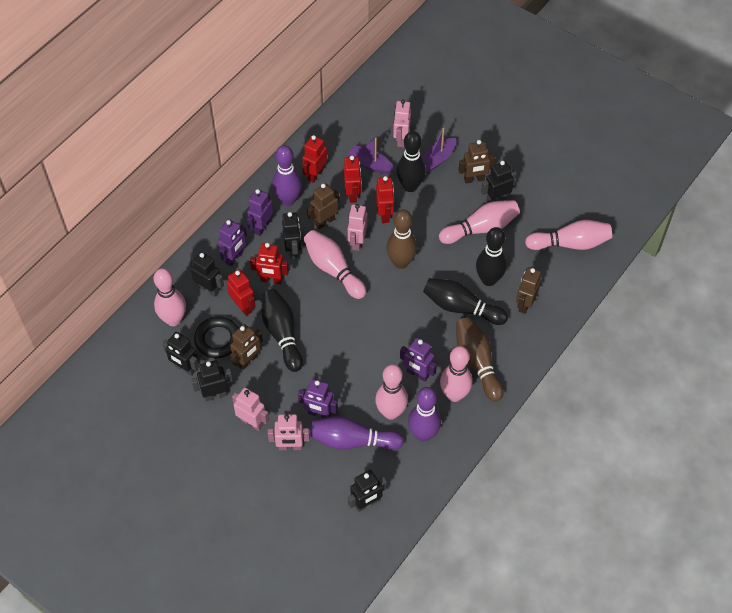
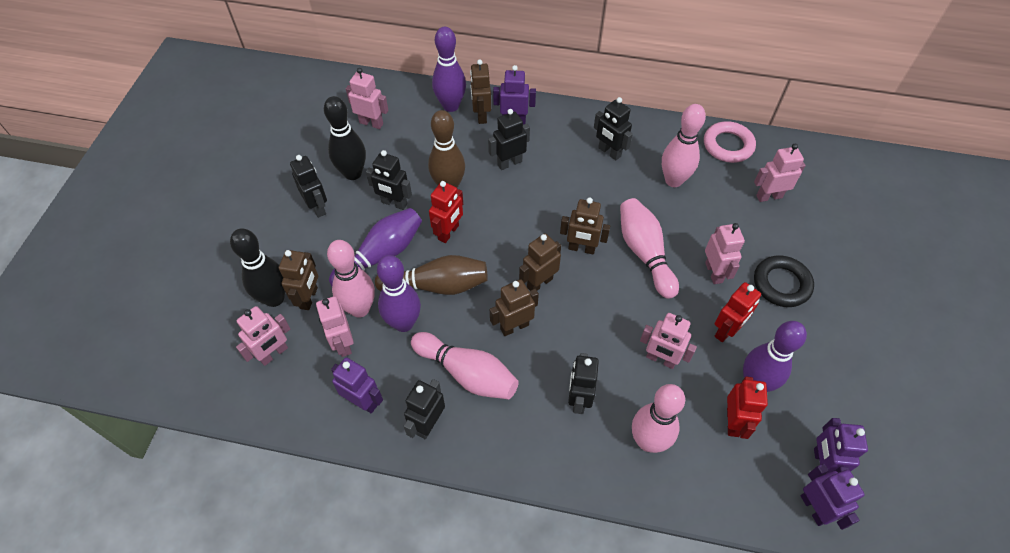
black bowling pin: [262,289,303,372] [397,131,426,192] [423,278,508,325] [476,227,507,286] = 4 -> [230,228,285,307] [324,96,366,180] = 2
brown robot: [230,324,263,370] [307,183,339,229] [459,140,495,184] [516,267,541,314] = 4 -> [279,250,318,310] [470,59,491,124] [490,279,539,336] [519,233,561,291] [560,197,610,254] = 5
pink bowling pin: [153,268,186,326] [304,230,366,299] [375,364,408,420] [439,200,520,244] [440,346,473,402] [525,220,612,250] = 6 -> [327,240,375,318] [411,332,519,399] [620,198,679,299] [632,384,685,453] [662,104,706,187] = 5
pink ring: none = 0 -> [704,121,756,163] = 1
pink robot: [232,388,269,431] [268,414,310,450] [348,204,367,251] [393,99,411,147] = 4 -> [236,306,290,366] [316,296,354,357] [346,68,388,129] [640,313,697,369] [705,223,745,284] [754,144,806,202] = 6
purple boat: [347,138,395,174] [422,128,456,172] = 2 -> none = 0
purple bowling pin: [272,145,302,206] [310,416,404,450] [408,387,441,442] = 3 -> [329,208,422,286] [377,255,421,332] [432,26,466,112] [743,321,807,392] = 4
red robot: [227,269,256,316] [250,243,289,284] [302,135,327,183] [344,156,361,203] [376,176,394,223] = 5 -> [429,181,463,243] [714,282,761,343] [727,377,768,439] = 3

